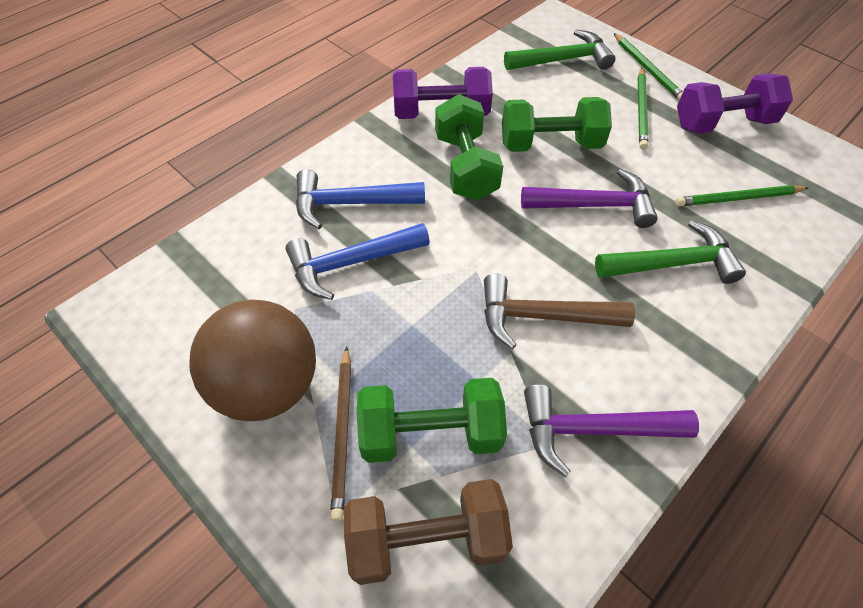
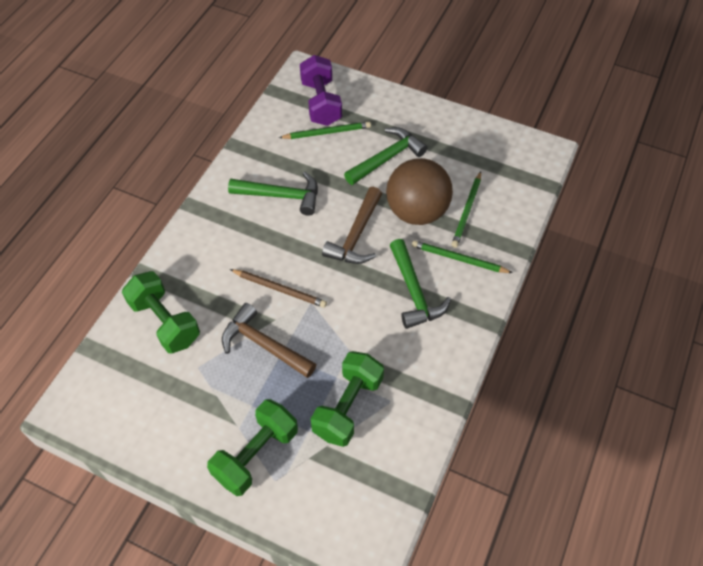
blue hammer: [286,223,430,300] [296,169,425,229] = 2 -> none = 0
brown dumbbell: [344,479,513,585] = 1 -> none = 0
brown hammer: [484,274,635,349] = 1 -> [222,303,316,378] [322,187,382,264] = 2
green hammer: [504,30,615,70] [595,220,746,284] = 2 -> [228,172,318,216] [344,127,428,185] [390,239,451,329] = 3
purple dumbbell: [393,67,493,119] [677,73,793,134] = 2 -> [300,55,342,126] = 1
purple hammer: [521,169,658,228] [524,385,699,477] = 2 -> none = 0

